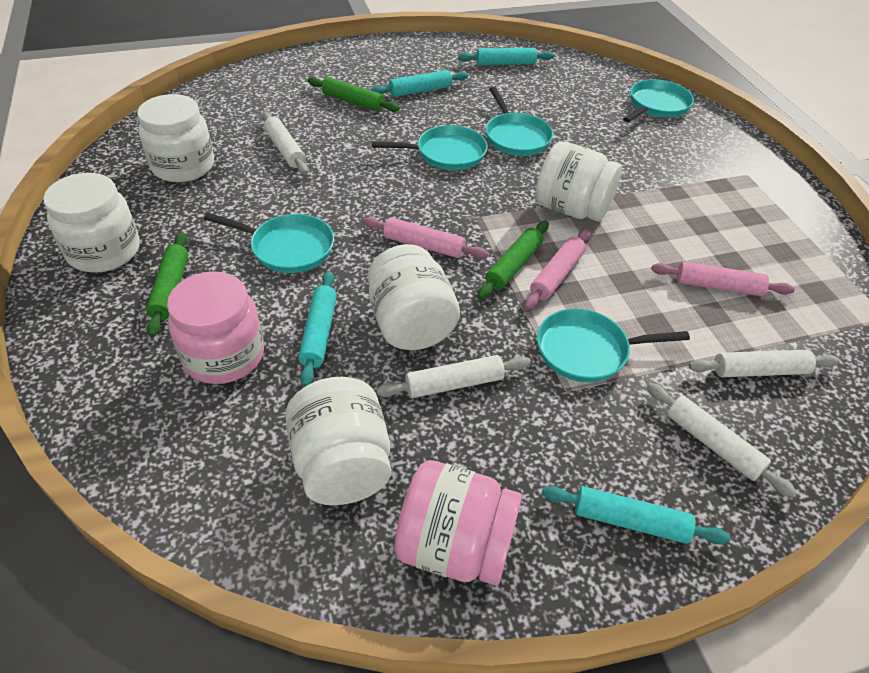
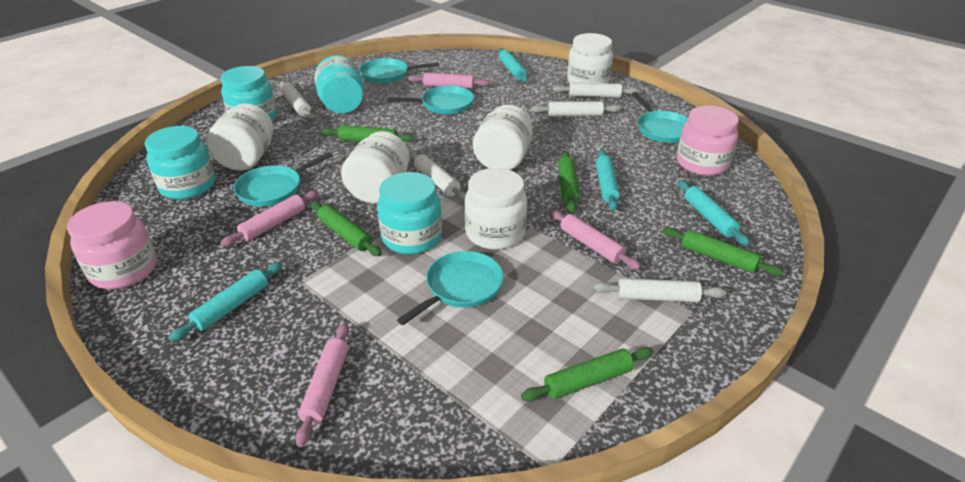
green rolling pin: [146,232,188,337] [308,77,400,112] [478,221,549,300] = 3 -> [311,201,382,256] [322,125,414,142] [521,347,653,402] [558,151,580,213] [662,227,784,276] = 5
pink rolling pin: [362,217,488,259] [524,229,590,310] [651,261,795,296] = 3 -> [220,191,319,247] [295,323,349,447] [408,73,490,89] [549,209,641,270] = 4
turquoise jar: none = 0 -> [145,126,215,200] [221,66,277,121] [314,55,364,113] [377,172,442,255] = 4
white rolling pin: [262,112,308,175] [376,355,531,398] [647,383,797,498] [689,350,840,377] = 4 -> [280,81,312,119] [409,151,466,201] [531,101,620,116] [553,82,638,98] [593,278,726,302] = 5

